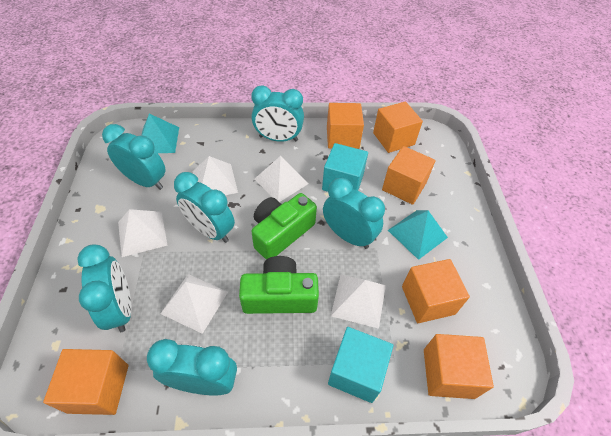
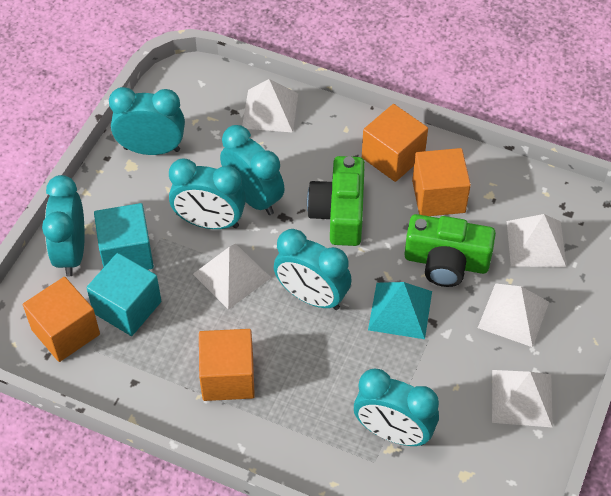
orange cube: [43,349,128,415] [327,103,364,149] [373,101,423,153] [382,146,436,205] [402,259,470,323] [424,334,494,399] = 6 -> [23,277,100,362] [199,329,255,401] [362,104,428,182] [412,148,471,216] = 4
turquoise pyramid: [142,114,179,153] [388,210,448,260] = 2 -> [368,282,432,339] = 1

